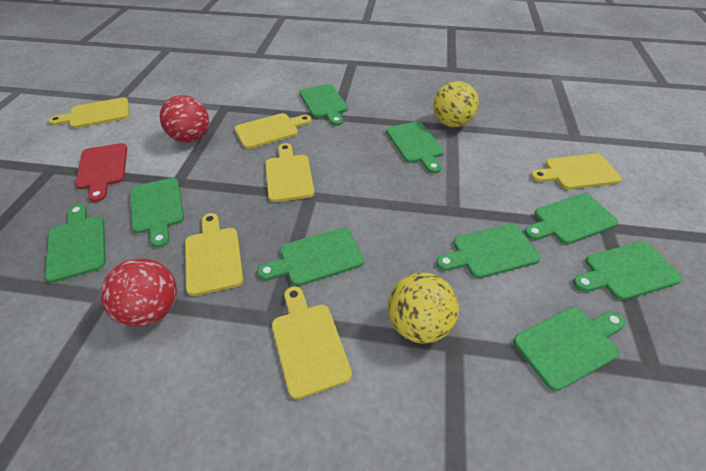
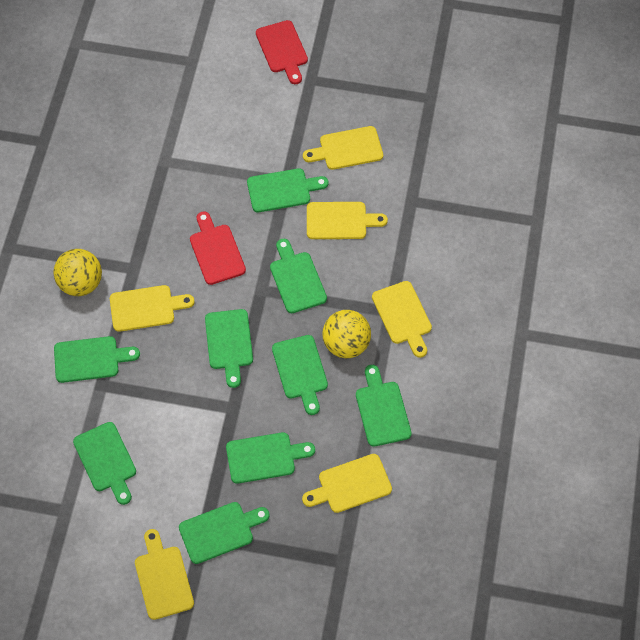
red ball: [100,258,177,327] [160,95,209,143] = 2 -> none = 0
red cutting board: [75,143,127,202] = 1 -> [190,211,246,285] [256,20,308,84] = 2

